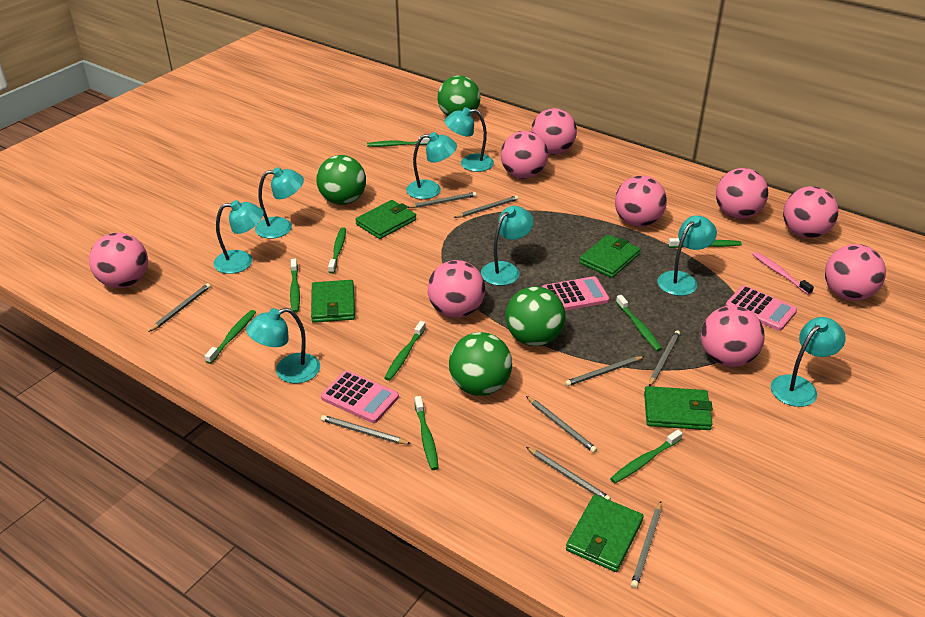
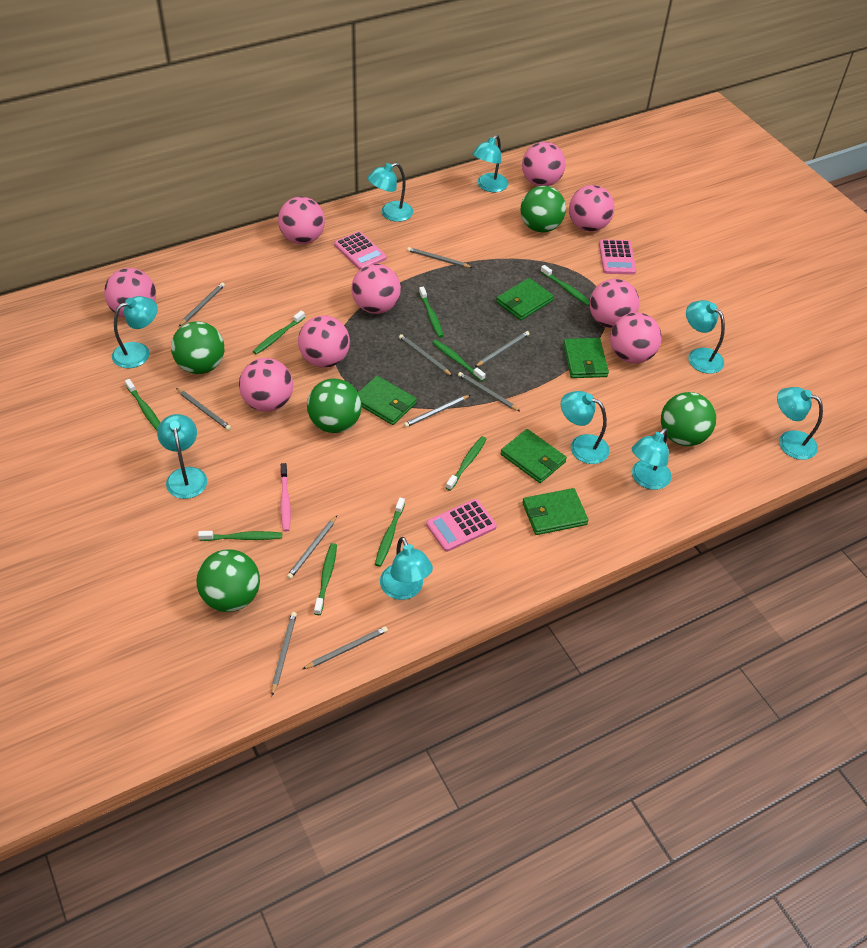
green ball: [316,155,366,205] [438,75,480,116] [449,332,512,396] [506,286,565,346] = 4 -> [171,321,224,374] [197,549,260,612] [307,378,362,433] [521,186,566,232] [661,392,716,446] = 5
grey pencil: [149,283,211,332] [321,415,411,444] [408,192,477,208] [454,195,519,218] [526,396,597,453] [526,447,611,500] [565,356,645,386] [631,501,661,589] [649,330,680,386] = 9 -> [176,388,231,430] [179,282,225,326] [271,612,297,696] [287,516,337,579] [303,626,388,669] [399,334,452,376] [404,395,470,427] [407,247,473,268] [458,372,521,412] [475,331,530,367] = 10
turquoise lamp: [213,200,264,274] [246,308,320,384] [255,167,304,239] [406,132,457,199] [444,107,494,172] [481,206,534,286] [657,215,717,296] [771,317,846,407] = 8 -> [112,296,158,368] [157,414,207,499] [368,163,413,222] [380,537,433,600] [472,135,508,192] [561,391,610,464] [632,428,671,490] [686,300,725,374] [777,387,823,460] = 9

